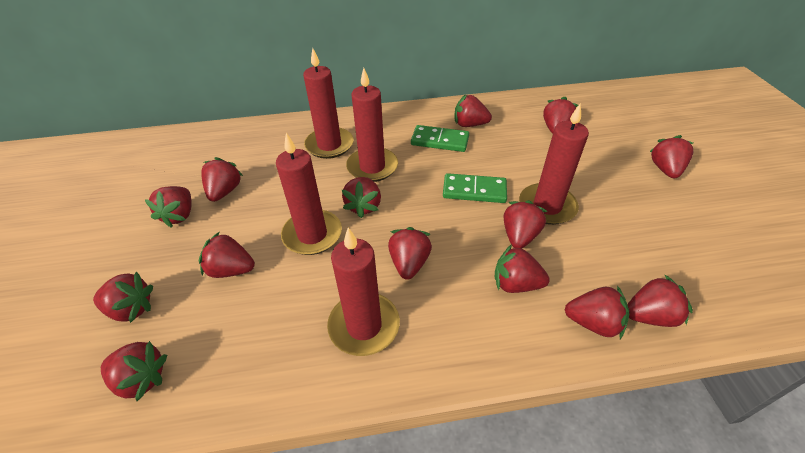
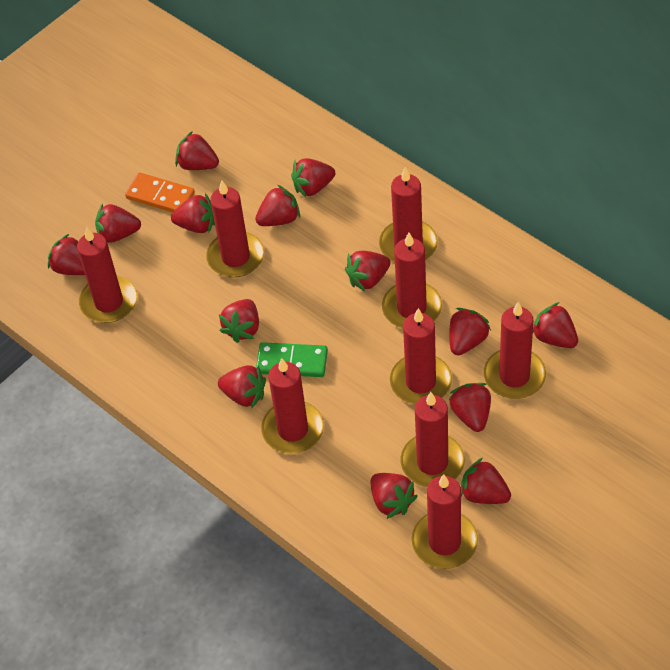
green domino: [411,125,469,152] [443,173,507,203] = 2 -> [256,342,328,377] = 1
orange domino: none = 0 -> [125,172,195,212] = 1
red candle: [276,133,342,255] [303,48,353,159] [327,228,400,356] [346,68,398,182] [519,103,589,225] = 5 -> [77,227,137,323] [206,180,264,277] [261,358,324,454] [379,167,438,262] [382,232,442,328] [390,308,452,405] [401,392,465,487] [412,474,478,569] [484,302,546,399] = 9

